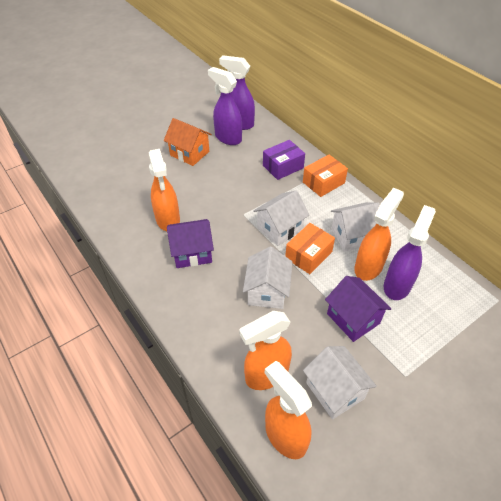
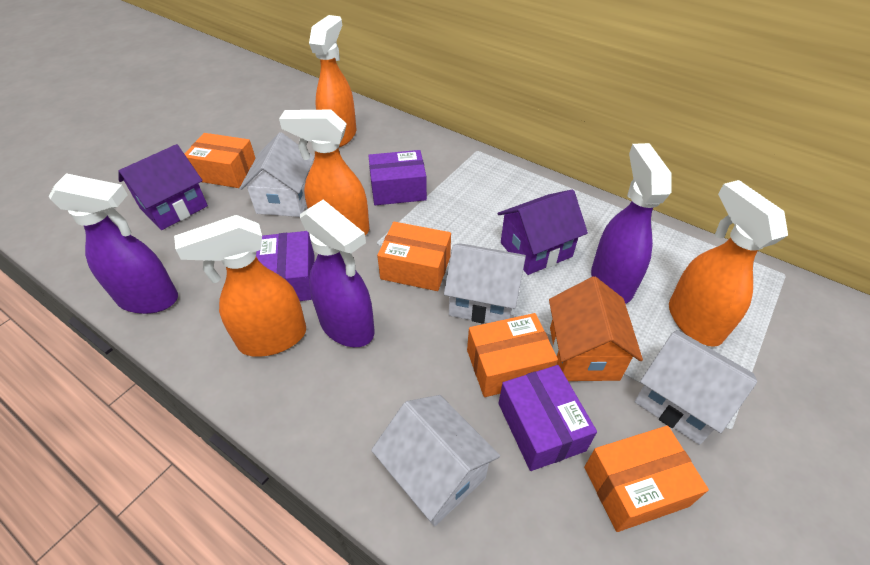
orange box: [285,223,335,274] [303,155,348,197] = 2 -> [185,133,256,188] [377,222,451,291] [467,313,558,397] [584,426,709,532] = 4
purple box: [263,140,305,180] = 1 -> [256,231,315,301] [368,150,427,205] [499,365,597,471] = 3

